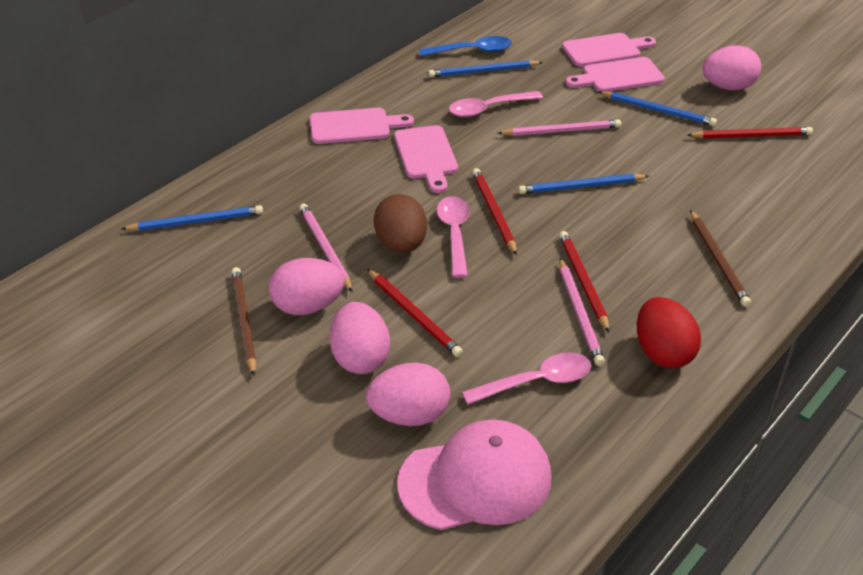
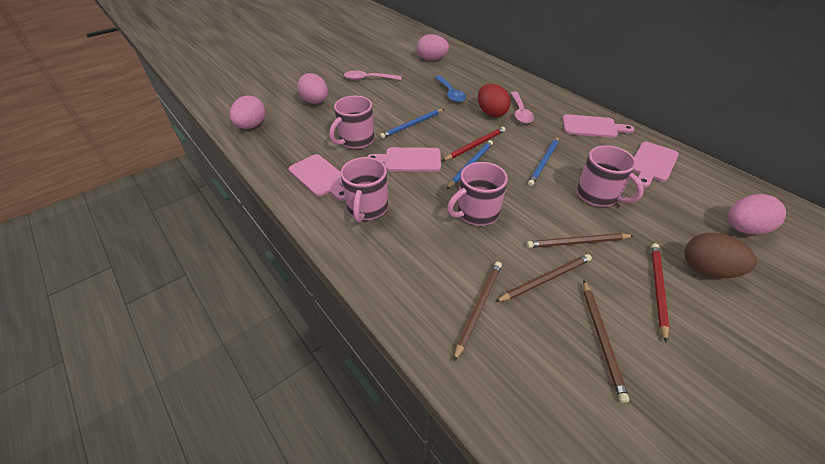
blue pencil: [121,205,263,231] [428,60,543,78] [518,174,649,194] [599,91,717,126] = 4 -> [380,109,444,139] [447,140,493,189] [528,137,559,186] = 3
brown pencil: [231,267,257,376] [690,210,751,307] = 2 -> [454,261,502,361] [496,254,592,302] [527,233,634,248] [583,280,629,403] = 4
pink cap: [397,419,551,530] = 1 -> none = 0
pink mug: none = 0 -> [329,96,374,149] [340,157,388,223] [447,162,508,226] [577,145,644,207] = 4
pink pencil: [299,203,352,292] [497,119,621,136] [559,258,605,366] = 3 -> none = 0
pink spoon: [437,196,470,278] [449,91,543,117] [462,353,592,405] = 3 -> [344,71,401,80] [511,91,534,124] = 2
red pencil: [367,269,463,357] [472,168,517,255] [559,231,610,333] [687,127,813,139] = 4 -> [442,127,506,161] [651,243,670,342] = 2

